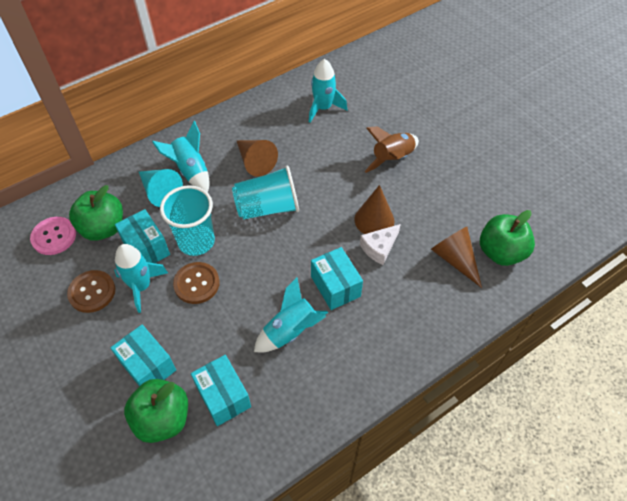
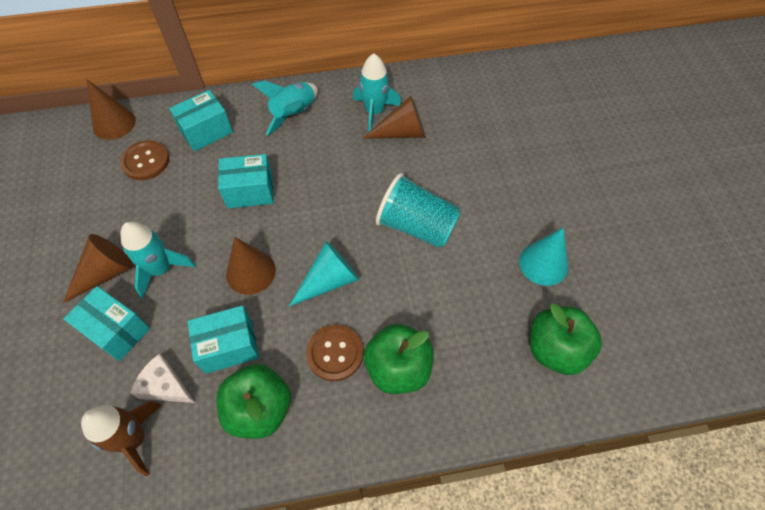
brown cone: [236,140,278,177] [354,185,394,234] [431,227,482,288] = 3 -> [63,234,133,303] [86,79,136,140] [226,237,276,295] [363,96,425,139] = 4
pink button: [30,217,76,255] = 1 -> none = 0
turquoise cone: [139,169,183,207] = 1 -> [289,241,359,306] [519,227,568,286] = 2
turquoise cup: [160,185,215,256] [232,165,299,220] = 2 -> [376,173,461,248] = 1
turquoise rocket: [114,244,168,313] [152,121,210,192] [254,277,328,353] [309,59,347,123] = 4 -> [120,221,195,298] [252,81,318,136] [353,53,401,133] = 3

